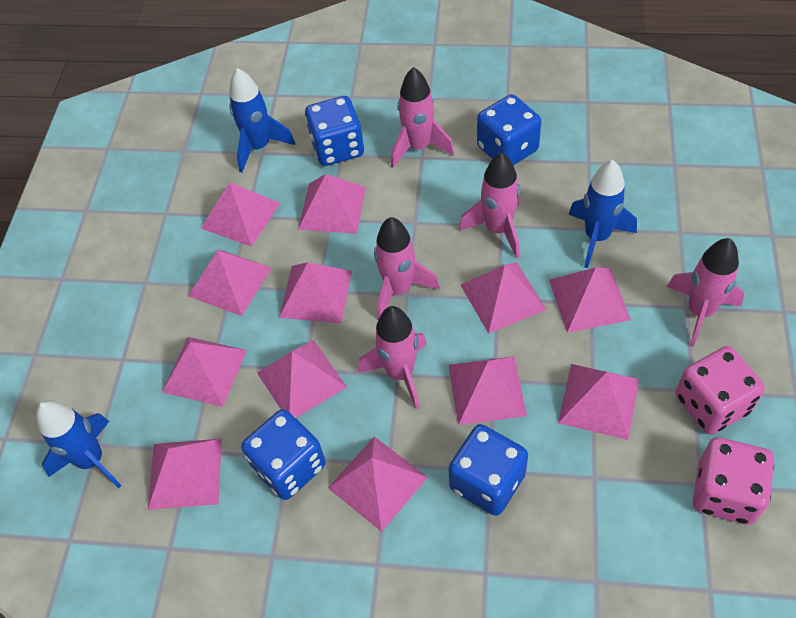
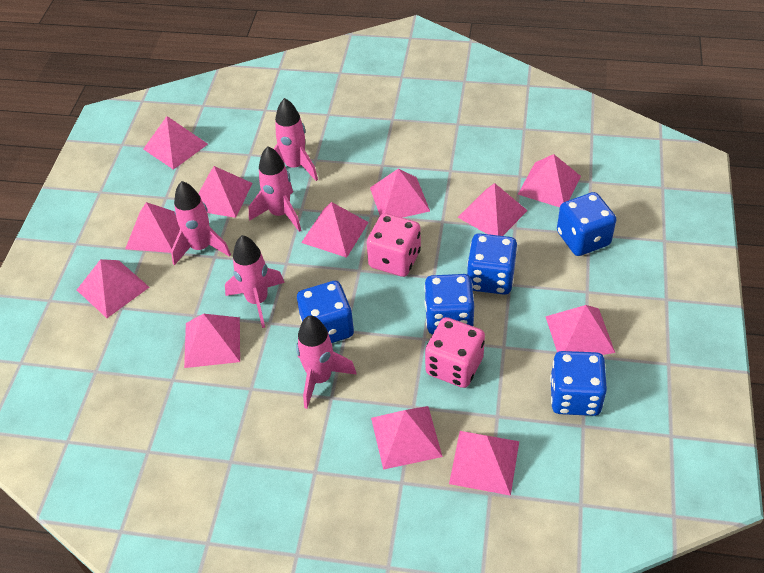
blue dice: [241,409,326,500] [305,96,364,166] [448,424,528,516] [477,94,541,165] = 4 -> [297,281,354,343] [424,274,474,334] [467,233,518,295] [550,351,607,416] [557,192,616,256] = 5
blue rocket: [36,400,122,489] [229,68,295,172] [568,160,637,268] = 3 -> none = 0

